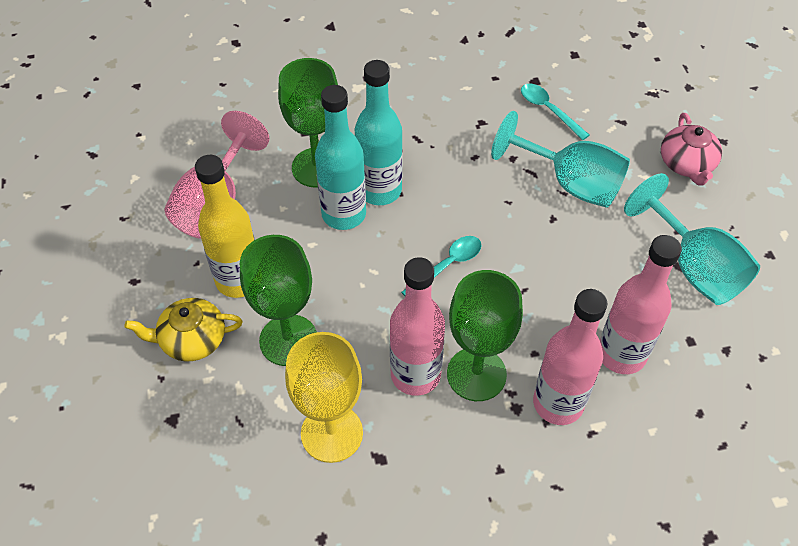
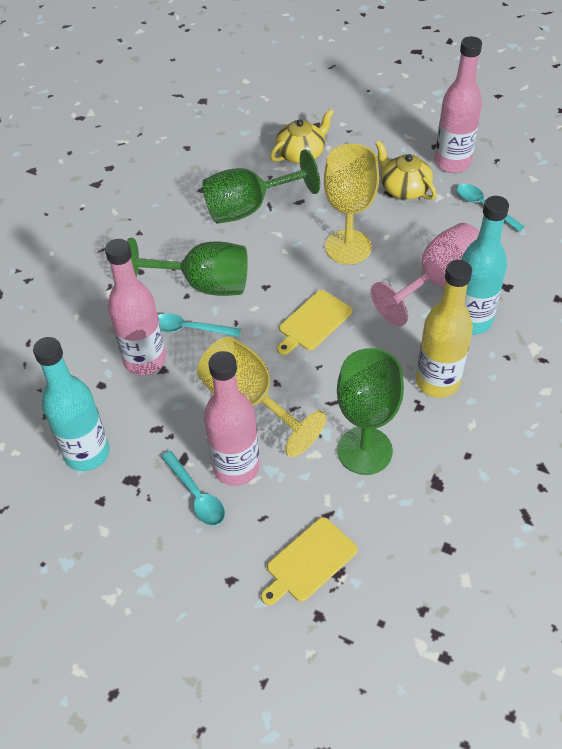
pink teapot: [661,113,722,186] = 1 -> none = 0
turquoise goblet: [491,111,630,208] [624,173,760,305] = 2 -> none = 0
turquoise spoon: [401,236,482,296] [521,84,589,140] = 2 -> [158,313,241,337] [161,451,225,526] [457,184,525,232] = 3
yellow cutting board: none = 0 -> [261,517,358,606] [277,290,352,355] = 2
yellow goblet: [285,332,363,463] = 1 -> [197,337,327,457] [324,144,379,264] = 2
yellow teapot: [124,298,243,361] = 1 -> [270,109,334,163] [375,141,437,200] = 2

